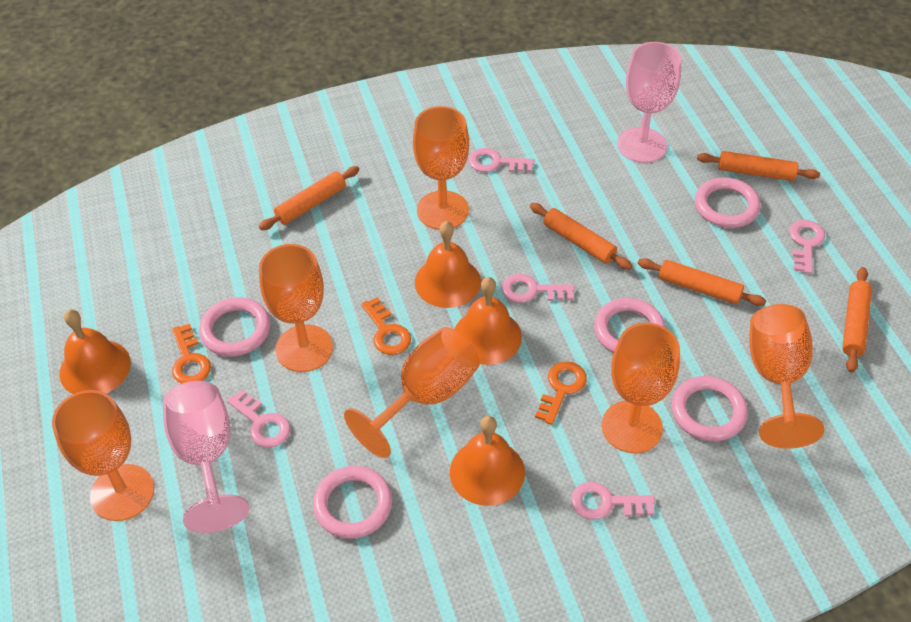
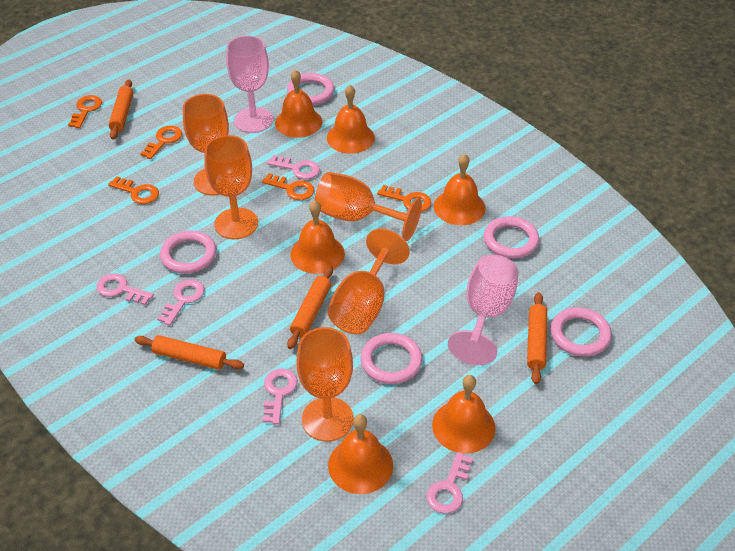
orange bell: [60,309,131,394] [415,221,481,308] [450,416,525,506] [454,277,522,365] = 4 -> [275,69,322,138] [291,200,345,274] [327,85,375,154] [328,414,393,494] [432,375,496,454] [434,154,486,225] = 6
orange goblet: [52,390,154,521] [259,244,333,372] [344,327,480,458] [413,106,469,230] [602,323,680,453] [749,304,824,449] = 6 -> [183,94,229,195] [204,135,258,239] [297,327,354,442] [315,172,422,241] [327,229,410,334] = 5
orange key: [172,324,211,384] [361,297,411,355] [535,361,587,425] = 3 -> [68,95,102,128] [108,176,159,204] [140,126,182,159] [262,174,315,200] [377,185,431,212] = 5
orange rolling pin: [259,166,360,230] [530,203,632,270] [638,258,766,306] [697,151,820,181] [842,267,872,373] = 5 -> [109,80,133,140] [134,335,244,370] [287,266,333,349] [527,292,547,384] = 4

